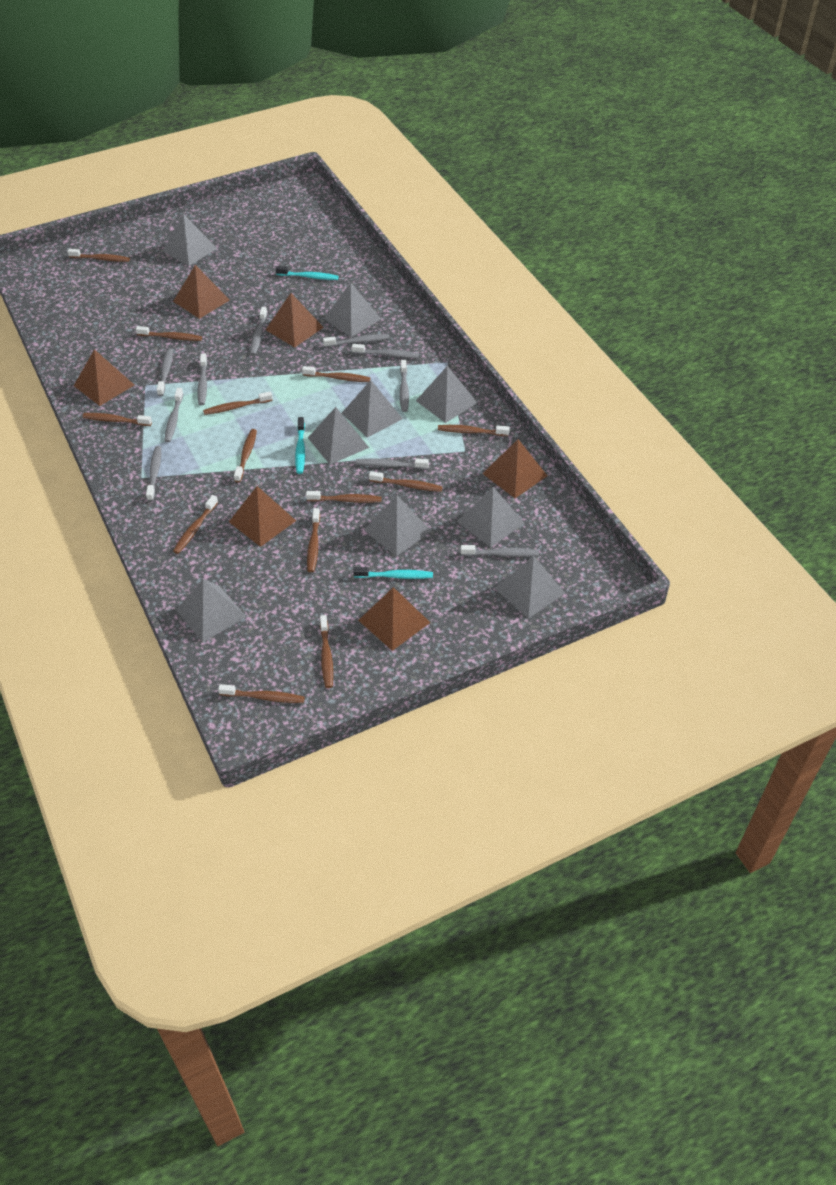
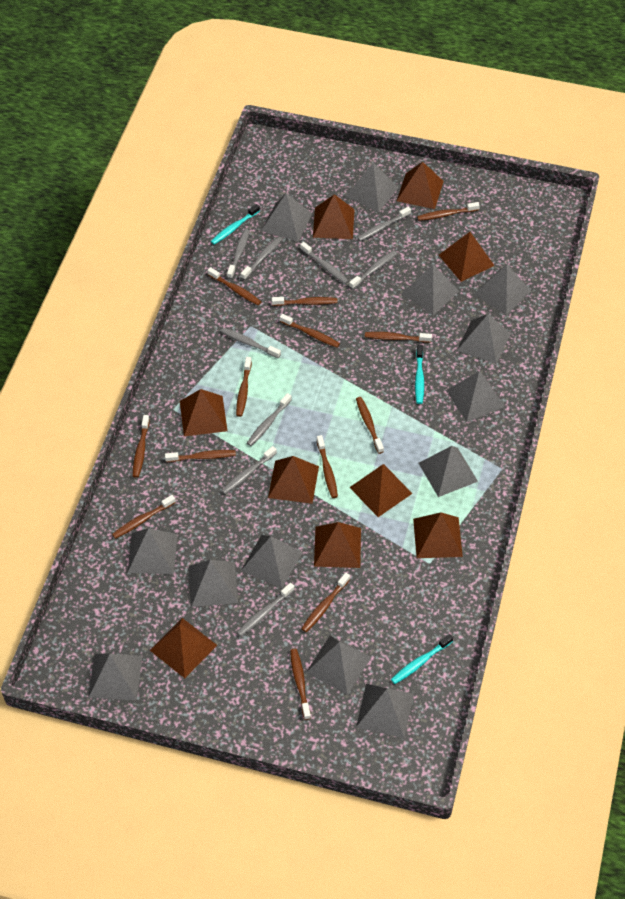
brown pyramid: [74,349,134,406] [173,265,230,319] [229,486,296,547] [266,293,324,348] [358,587,430,651] [482,439,547,498] = 6 -> [150,618,217,678] [180,389,227,436] [268,456,319,504] [313,194,355,239] [314,522,361,568] [349,464,413,517] [397,162,444,209] [413,512,463,558] [439,232,495,282] = 9
grey pyramid: [163,214,217,266] [176,579,246,642] [308,407,369,465] [324,283,381,337] [342,380,403,438] [364,496,431,556] [416,366,477,423] [457,487,524,548] [495,556,565,619] = 9 -> [88,654,142,700] [127,528,178,574] [189,560,238,607] [241,535,302,588] [261,193,312,242] [306,635,371,695] [345,163,399,212] [356,684,414,738] [402,264,459,315] [419,446,478,497] [446,371,505,422] [457,314,511,364] [474,265,531,315] = 13
grey toothbrush: [146,446,161,501] [157,348,173,396] [164,388,183,442] [197,353,207,405] [250,307,267,355] [323,334,390,347] [352,344,419,358] [356,458,429,469] [400,360,409,412] [461,545,539,557] = 10 -> [221,328,281,358] [221,446,277,494] [227,229,250,279] [237,583,295,637] [241,236,282,280] [247,393,292,446] [300,242,349,284] [349,250,397,289] [357,207,411,241] = 9

